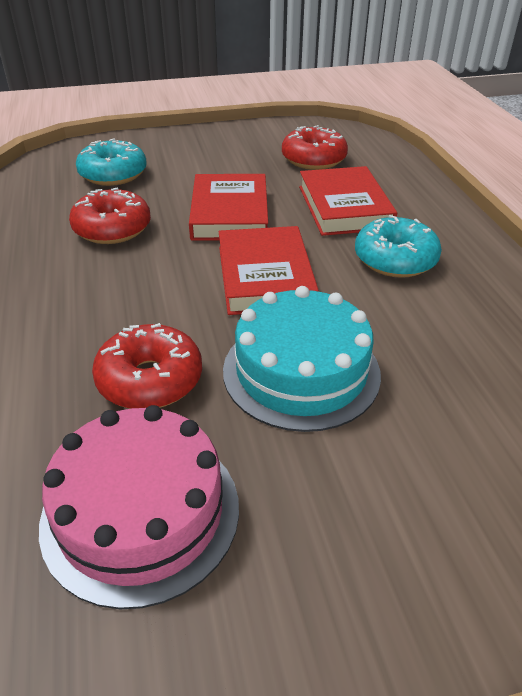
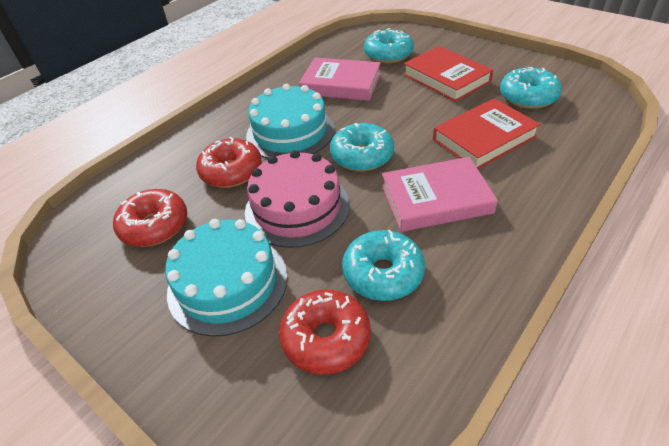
pink book: none = 0 -> [299,58,381,101] [382,157,498,232] = 2
red book: [189,174,268,241] [219,226,319,315] [299,166,397,236] = 3 -> [403,46,493,102] [433,98,541,169] = 2
turquoise cake: [223,286,381,432] = 1 -> [165,219,288,337] [246,84,335,158] = 2
turquoise donut: [76,138,147,186] [355,215,442,278] = 2 -> [330,123,394,171] [342,230,425,301] [364,28,414,64] [500,67,562,109] = 4

